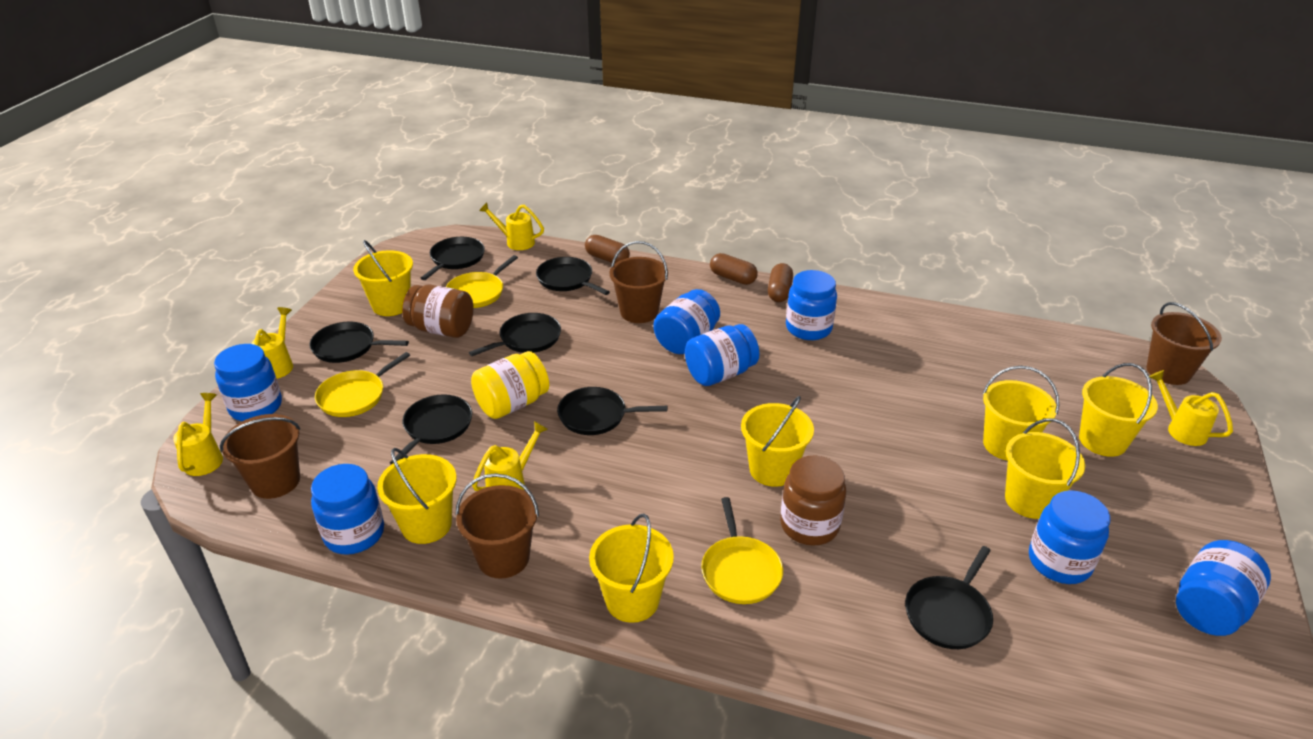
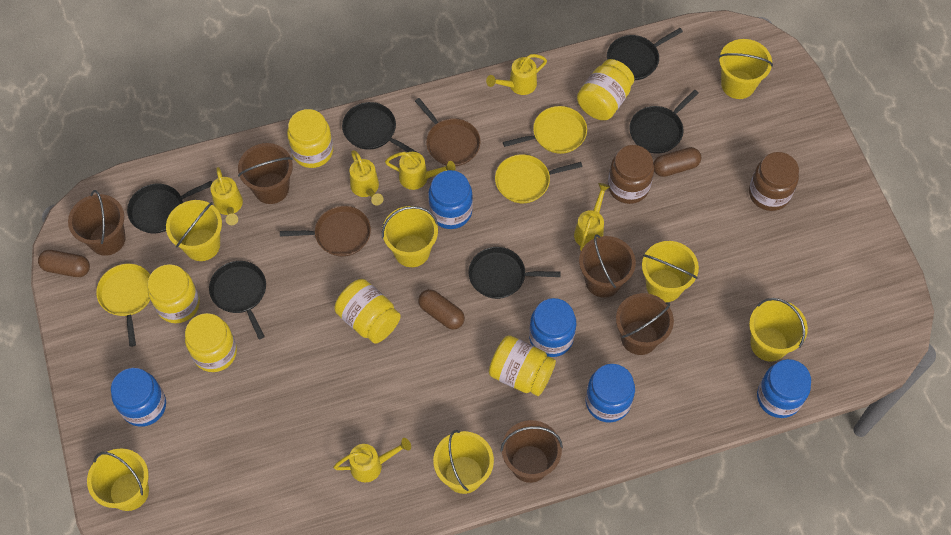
black pan: [310,322,409,363] [390,394,472,465] [421,237,485,280] [469,313,561,356] [536,257,610,295] [557,387,667,435] [905,546,993,649] = 7 -> [127,181,213,233] [209,261,266,339] [342,102,418,153] [469,247,561,299] [607,28,683,80] [629,90,699,153] = 6
blue jar: [214,344,282,421] [311,464,384,555] [653,289,720,354] [685,324,759,386] [786,270,837,340] [1029,490,1110,584] [1176,540,1271,636] = 7 -> [111,368,166,427] [428,170,473,229] [529,298,576,357] [586,364,635,423] [757,359,811,418] = 5
brown bucket: [220,414,300,499] [455,473,539,579] [609,241,668,323] [1146,302,1222,385] = 4 -> [68,190,126,256] [238,143,293,204] [500,420,563,483] [579,234,636,298] [616,293,674,355] = 5
brown pan: none = 0 -> [280,206,371,256] [415,98,481,166] = 2
yellow jar: [471,351,549,419] = 1 -> [147,264,200,323] [185,313,237,372] [287,109,333,168] [334,279,401,344] [489,335,556,396] [577,59,634,120] = 6
yellow watering can: [173,393,223,476] [252,307,293,379] [472,421,548,491] [479,203,544,250] [1149,370,1233,446] = 5 -> [210,167,243,225] [333,438,411,482] [350,150,383,205] [385,152,456,190] [486,54,547,95] [574,183,610,251] = 6

